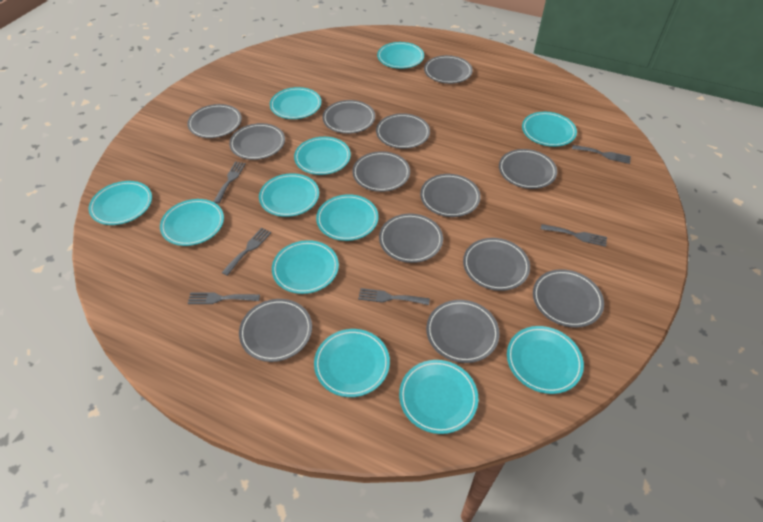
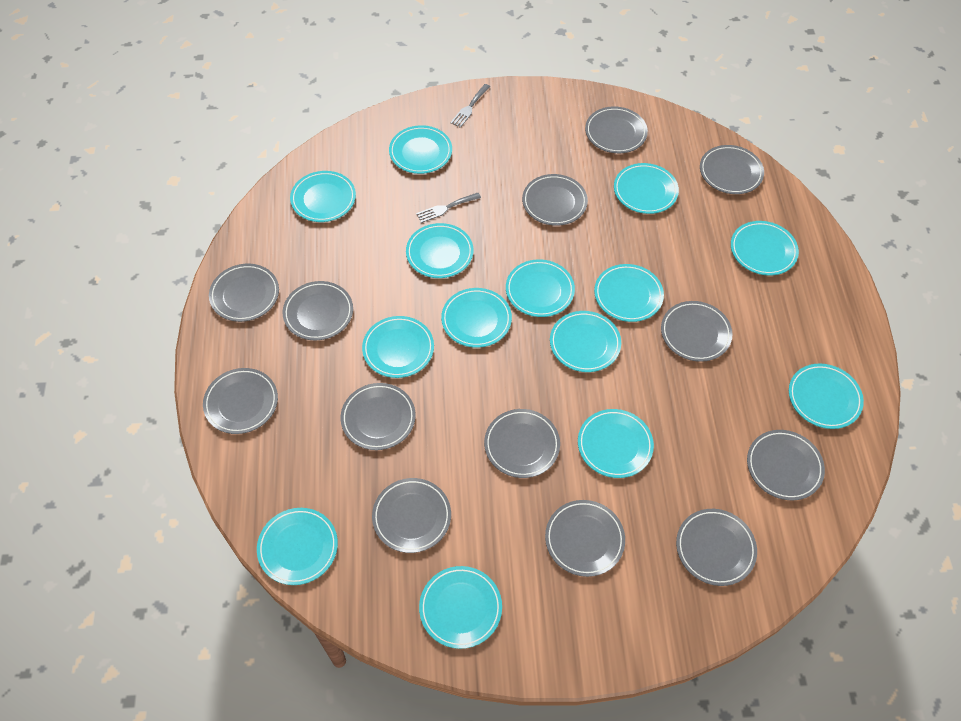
grey fork: [187,292,260,304] [213,161,246,204] [221,228,271,276] [358,288,430,305] [541,224,607,247] [572,145,631,164] = 6 -> [416,193,481,223] [450,84,490,128] = 2
turquoise plate: [89,181,152,225] [160,199,224,246] [259,173,319,217] [270,87,321,119] [272,240,339,294] [294,137,351,175] [314,329,390,397] [316,194,378,241] [377,42,424,69] [399,360,478,434] [507,326,584,394] [522,112,577,147] = 12 -> [257,508,338,585] [290,171,356,222] [362,316,434,378] [389,125,452,174] [406,223,474,278] [419,566,502,649] [441,288,512,348] [506,259,575,317] [550,311,621,372] [578,409,654,478] [594,264,664,322] [614,163,679,214] [731,221,799,276] [789,364,864,429] = 14

